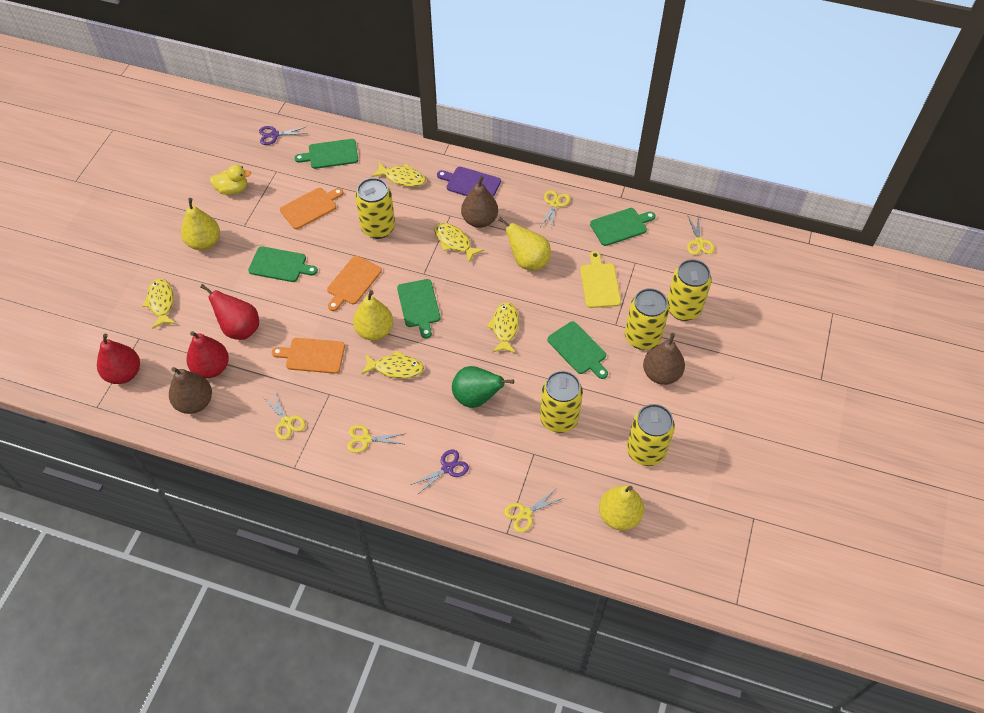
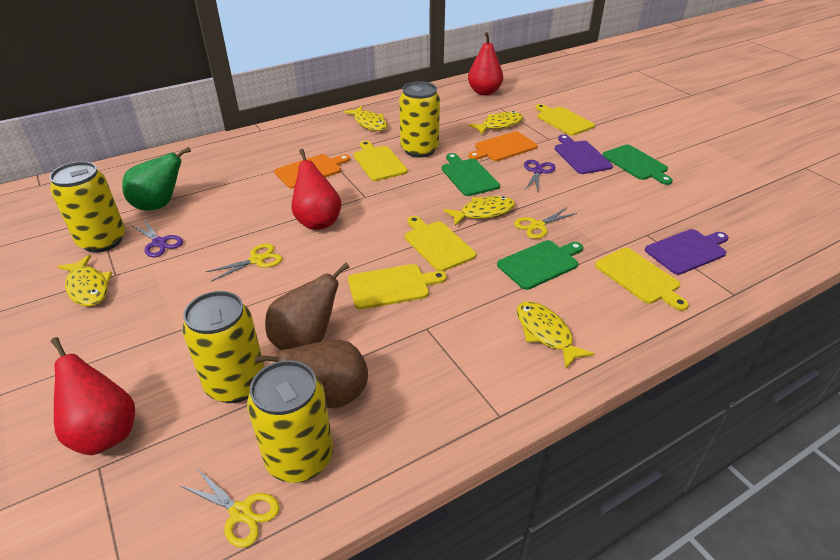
brown pear: [169,367,212,414] [461,176,498,228] [643,333,685,385] = 3 -> [255,340,368,408] [265,263,350,350] = 2
green cutting board: [248,246,318,282] [295,139,358,169] [397,279,440,339] [547,321,608,379] [590,208,656,246] = 5 -> [442,153,500,196] [497,240,583,290] [602,145,673,185] = 3
orange cutting board: [272,338,345,374] [280,188,343,229] [327,256,382,311] = 3 -> [274,154,350,188] [468,131,538,161] = 2
purple cutting board: [437,167,501,197] = 1 -> [555,135,613,174] [645,229,729,275] = 2
yellow can: [355,178,395,239] [540,371,583,433] [625,288,669,350] [627,404,675,466] [667,259,712,321] = 5 -> [49,161,125,253] [182,291,265,403] [247,360,333,483] [399,81,440,158] = 4
yellow cutting board: [580,251,621,308] = 1 -> [348,264,447,309] [354,141,408,181] [405,216,476,271] [535,104,595,136] [595,248,689,311] = 5
yellow duck: [210,165,251,195] = 1 -> none = 0
yellow pear: [181,198,220,250] [353,290,393,341] [499,217,551,271] [599,485,644,530] = 4 -> none = 0
yellow scissors: [262,391,306,440] [347,425,404,453] [504,488,563,532] [540,190,570,230] [687,215,715,255] = 5 -> [181,469,280,548] [206,243,282,282] [514,208,577,239] = 3

